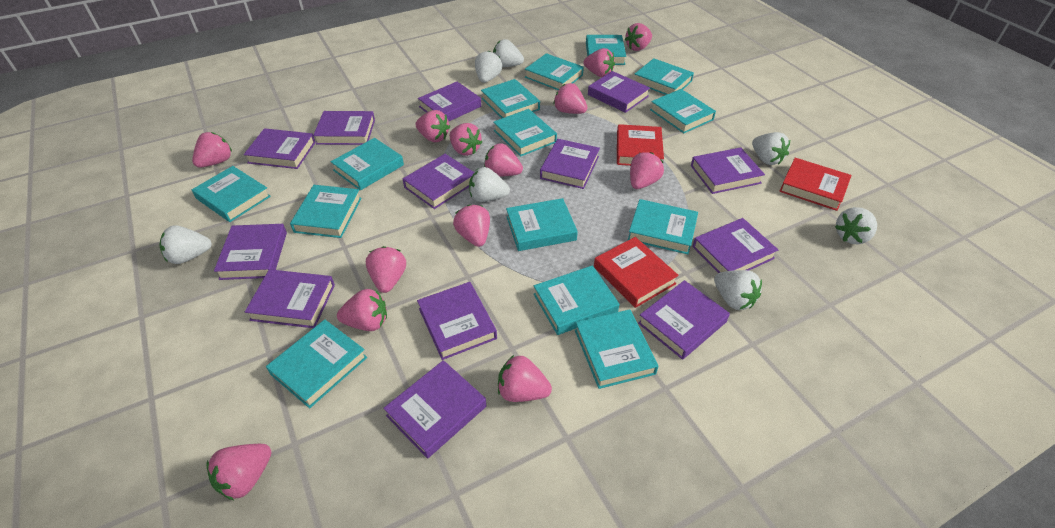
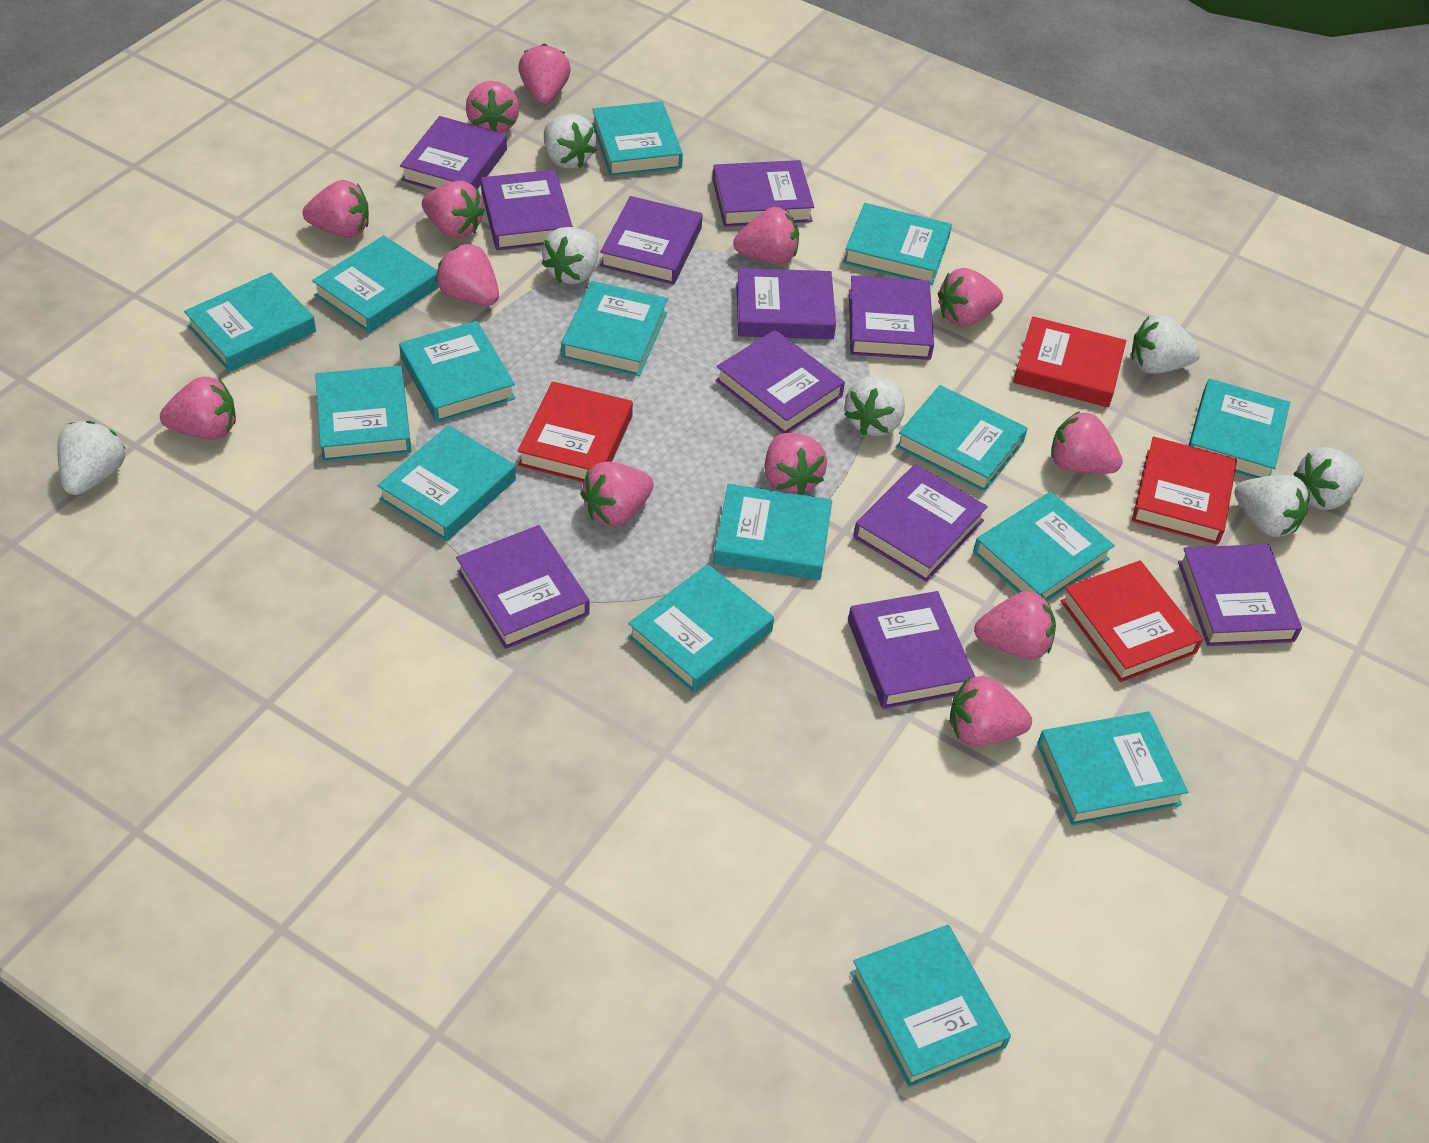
purple book: [214,224,287,280] [244,128,316,169] [245,269,335,328] [313,111,375,145] [383,360,486,459] [403,154,474,209] [417,282,497,360] [418,82,481,121] [540,139,600,189] [588,71,650,113] [638,280,730,360] [691,147,765,194] [692,218,778,273] = 13 -> [400,116,507,190] [456,525,589,649] [481,170,573,250] [600,196,703,285] [713,160,814,227] [716,330,845,433] [736,268,836,339] [848,591,975,709] [849,276,934,360] [853,464,988,582] [1178,544,1302,646] = 11
red book: [594,237,679,308] [617,124,664,166] [779,158,852,211] = 3 -> [518,381,633,482] [1013,316,1126,407] [1061,560,1203,682] [1132,436,1237,545] = 4
turquoise book: [192,166,271,222] [266,320,367,408] [290,185,361,238] [331,138,404,191] [481,79,540,118] [493,109,557,157] [506,198,578,251] [525,53,584,90] [534,265,619,335] [575,309,658,389] [586,35,626,65] [628,199,698,254] [635,58,694,95] [650,89,716,133] = 14 -> [184,272,316,372] [312,235,439,333] [315,366,411,462] [377,425,516,542] [399,321,516,423] [561,281,668,376] [592,101,683,176] [628,564,774,693] [713,484,832,581] [843,203,952,285] [850,925,1011,1087] [896,385,1028,492] [973,492,1115,601] [1037,712,1188,826] [1188,379,1290,478] = 15

